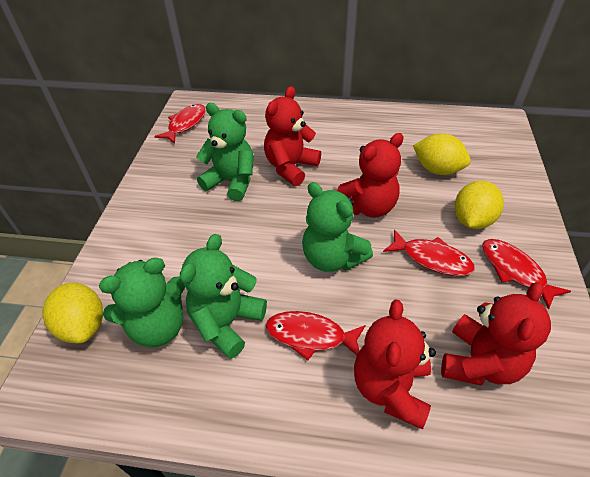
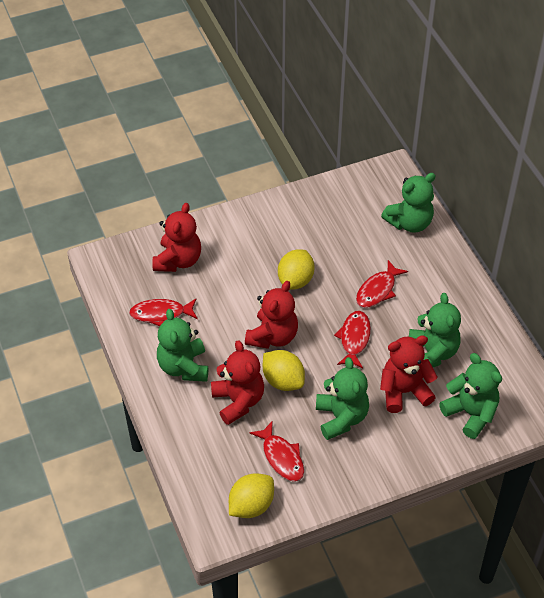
green teddy bear: [99,258,185,347] [180,234,267,359] [196,103,254,201] [302,182,373,272] = 4 -> [157,309,208,382] [316,357,369,440] [381,173,436,233] [409,293,461,367] [439,353,502,439] = 5

